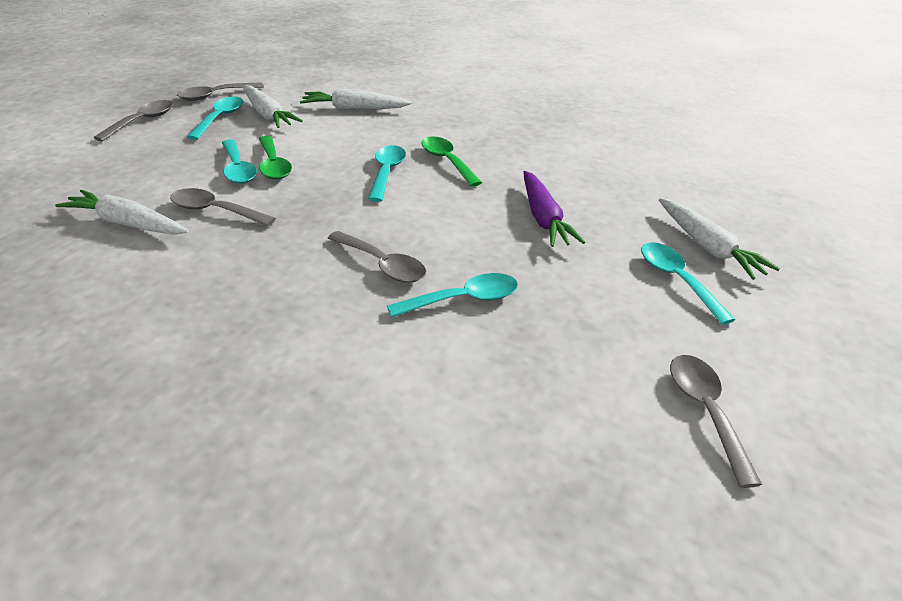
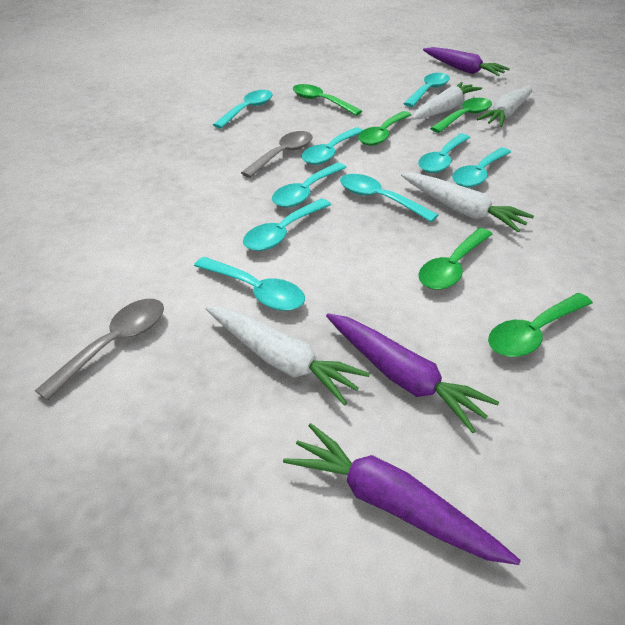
green spoon: [259,136,292,179] [421,136,482,187] = 2 -> [293,84,362,116] [358,111,411,146] [418,228,492,290] [430,98,492,133] [488,293,593,357] = 5
grey spoon: [94,100,173,142] [170,188,276,226] [177,82,264,101] [328,231,426,283] [670,355,762,488] = 5 -> [35,299,164,401] [241,131,313,178] = 2
purple carrot: [523,171,585,247] = 1 -> [283,423,521,565] [326,313,499,433] [423,47,510,76] = 3
turquoise spoon: [187,97,243,140] [222,140,257,184] [368,145,406,202] [387,273,518,318] [641,242,736,325] = 5 -> [194,257,305,311] [213,90,273,129] [243,199,331,251] [272,163,347,207] [302,127,363,165] [340,174,438,222] [404,73,450,107] [418,134,470,173] [452,147,511,187] = 9

